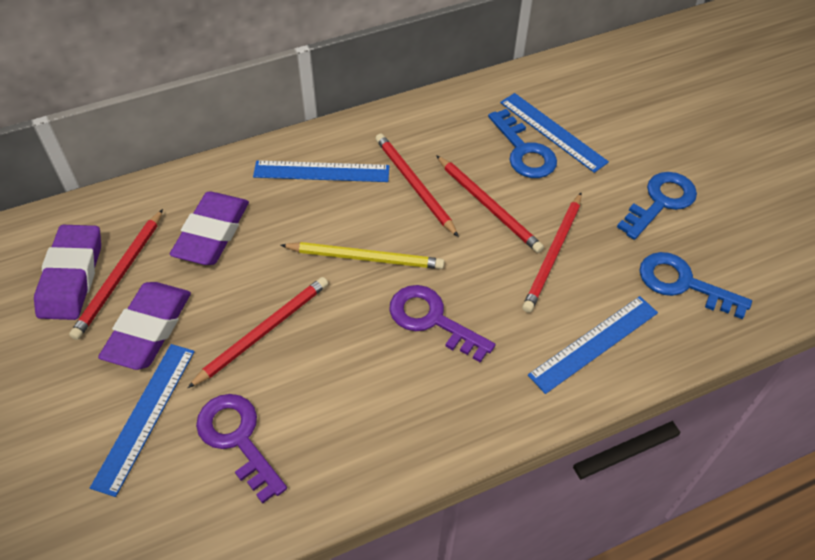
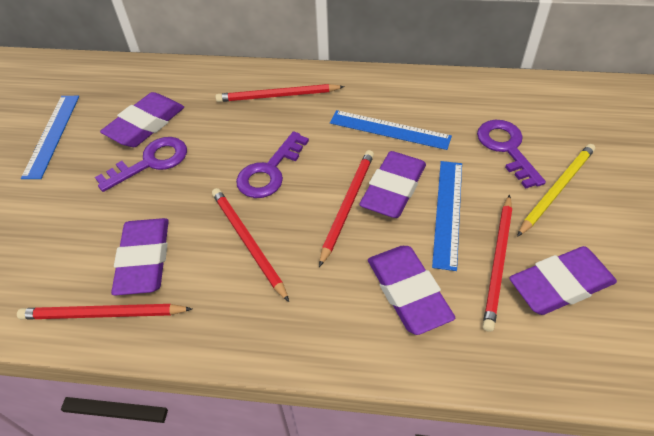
blue key: [488,109,557,178] [617,172,697,240] [640,252,752,319] = 3 -> none = 0
blue ruler: [90,344,195,497] [253,161,389,182] [500,93,609,173] [528,296,658,394] = 4 -> [21,96,79,179] [330,110,452,150] [432,161,462,271] = 3
purple eraser: [34,225,101,320] [98,282,191,370] [170,192,249,265] = 3 -> [100,92,184,147] [111,218,169,295] [359,151,426,218] [368,246,455,335] [509,246,617,315] = 5
purple key: [196,394,287,504] [389,285,495,363] = 2 -> [95,137,187,192] [236,131,309,198] [477,120,546,189] = 3

